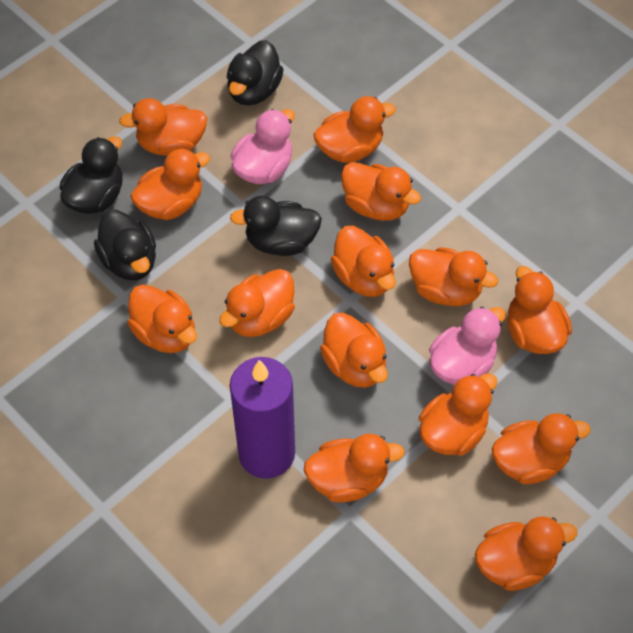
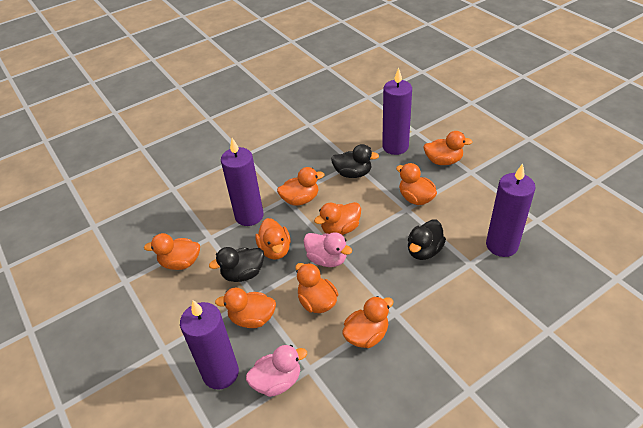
black duck: [60,136,123,214] [94,210,156,281] [227,40,284,106] [230,196,322,256] = 4 -> [209,247,264,282] [331,144,379,178] [408,219,446,260] = 3
orange duck: [119,98,207,156] [127,284,197,353] [131,148,210,220] [219,269,295,337] [304,434,405,503] [313,96,396,163] [320,313,388,388] [331,226,396,297] [341,162,421,221] [409,247,498,306] [419,373,497,456] [475,516,577,591] [492,413,591,484] [507,266,572,354] = 14 -> [144,233,200,270] [215,288,276,328] [255,218,291,260] [277,167,324,206] [295,263,338,313] [314,202,361,235] [342,296,394,348] [396,163,437,205] [423,131,473,165] = 9
purple candle: [230,357,295,479] = 1 -> [180,300,239,390] [221,138,264,226] [382,68,412,155] [486,163,535,257] = 4

